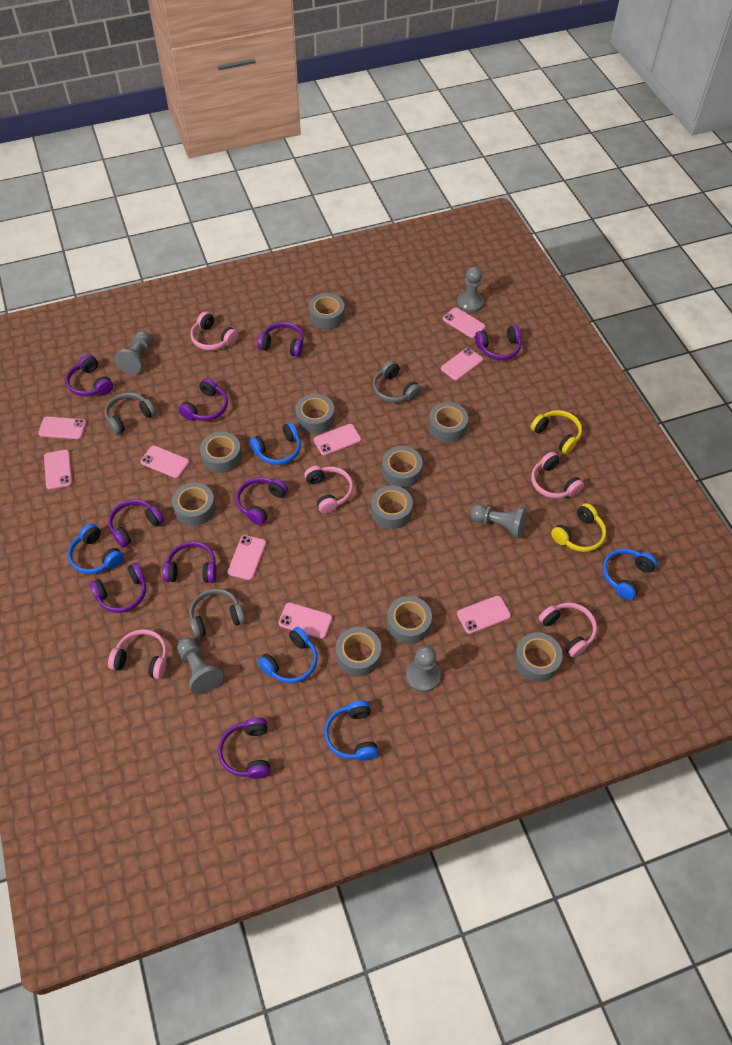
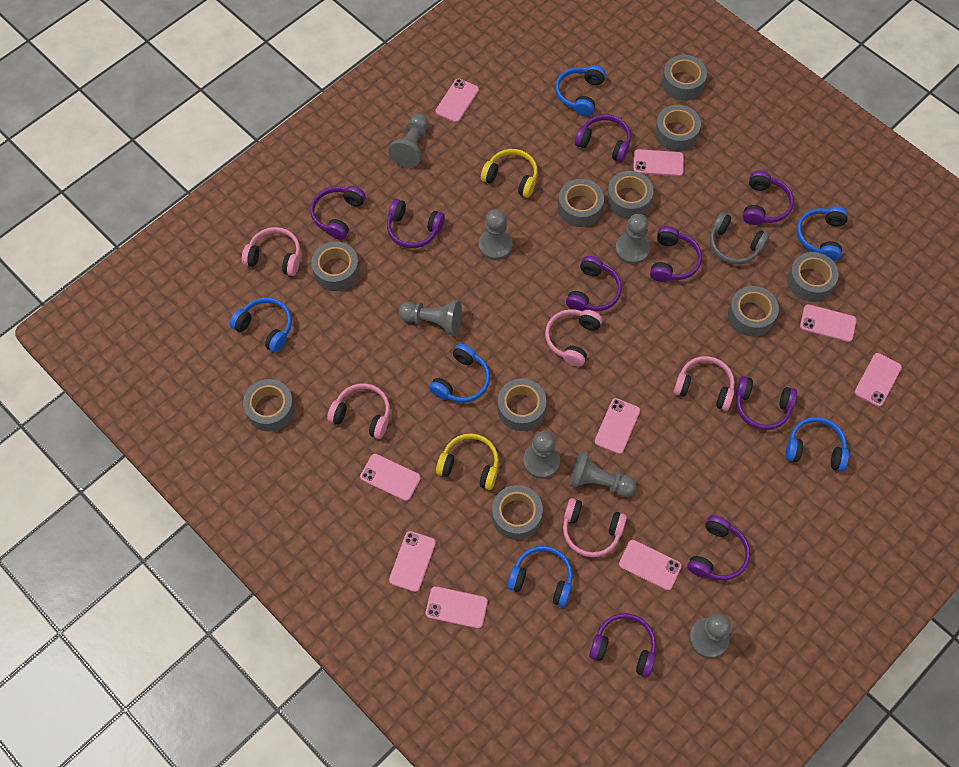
blue headphones: [68,524,124,574] [250,422,301,465] [258,627,318,683] [324,700,378,761] [602,549,657,600] = 5 -> [230,297,292,353] [429,343,490,403] [507,546,573,607] [555,65,606,116] [785,417,849,471] [797,206,848,261] = 6
grey headphones: [105,393,156,435] [189,589,246,638] [373,361,421,403] = 3 -> [710,212,769,264] = 1
grey pawn: [114,331,151,374] [177,637,223,695] [406,645,441,692] [457,267,484,313] [470,504,527,538] = 5 -> [388,113,428,168] [399,300,462,336] [479,209,513,260] [523,431,560,479] [569,451,637,497] [615,214,650,264] [689,614,731,658] = 7

